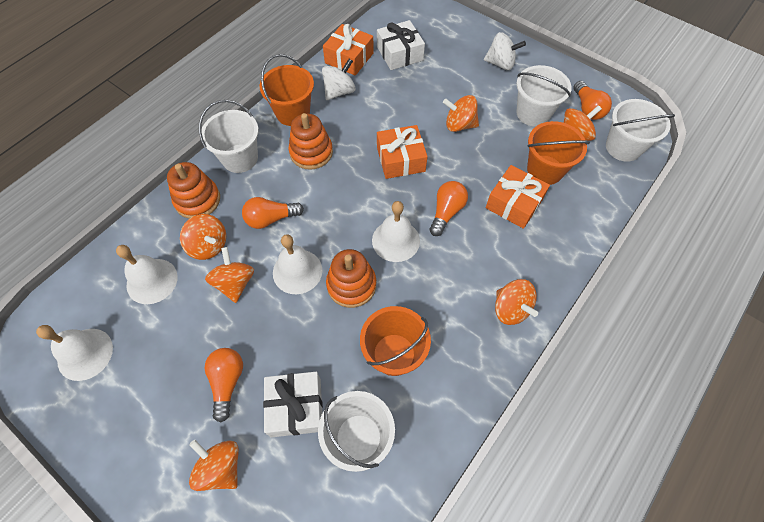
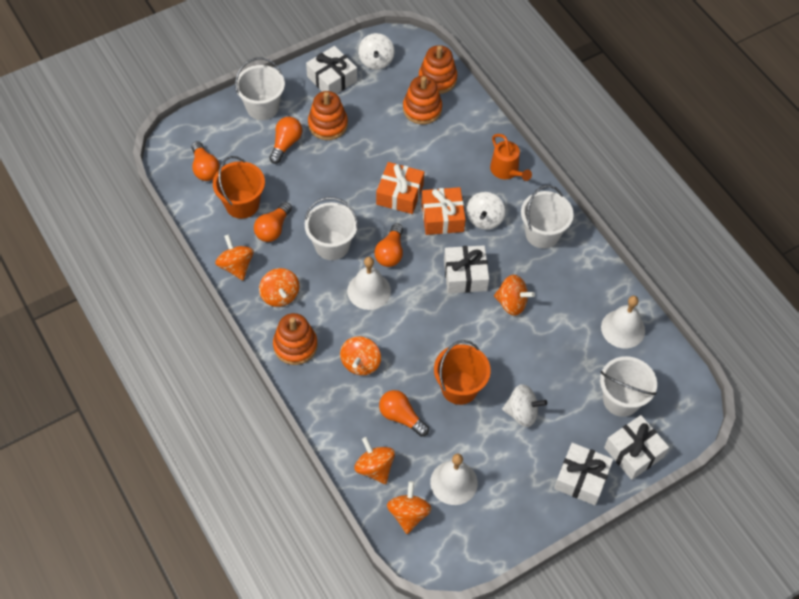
orange bucket: [260,54,314,126] [360,306,431,376] [527,121,590,185] = 3 -> [213,156,265,219] [434,340,491,405] = 2
orange gift: [323,24,374,76] [377,125,428,179] [486,165,550,229] = 3 -> [376,162,424,214] [421,187,466,235] = 2
orange light bulb: [205,348,243,423] [242,197,304,229] [429,181,468,236] [573,81,612,120] = 4 -> [192,141,220,181] [254,202,292,242] [269,117,302,164] [374,223,403,267] [379,390,429,437] = 5
orange stacking toy: [167,162,220,219] [288,113,333,170] [326,249,376,308] = 3 -> [273,313,318,365] [308,91,348,140] [403,76,442,124] [419,45,457,94] = 4
orange watering can: none = 0 -> [490,134,532,181] = 1
white bell: [36,325,113,381] [116,245,178,304] [273,234,322,294] [372,201,420,262] = 4 -> [347,257,391,310] [430,454,478,505] [601,296,645,348] = 3
white gift: [263,372,323,437] [377,20,425,70] = 2 -> [306,46,357,94] [444,245,489,293] [554,443,613,505] [604,415,669,480] = 4
white spinning top: [322,59,356,100] [484,32,526,70] = 2 -> [358,33,395,70] [466,192,505,230] [502,384,547,427] = 3

